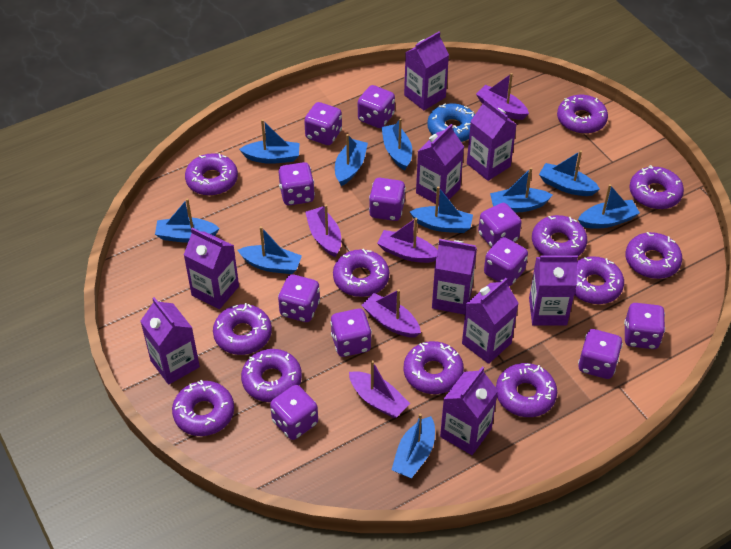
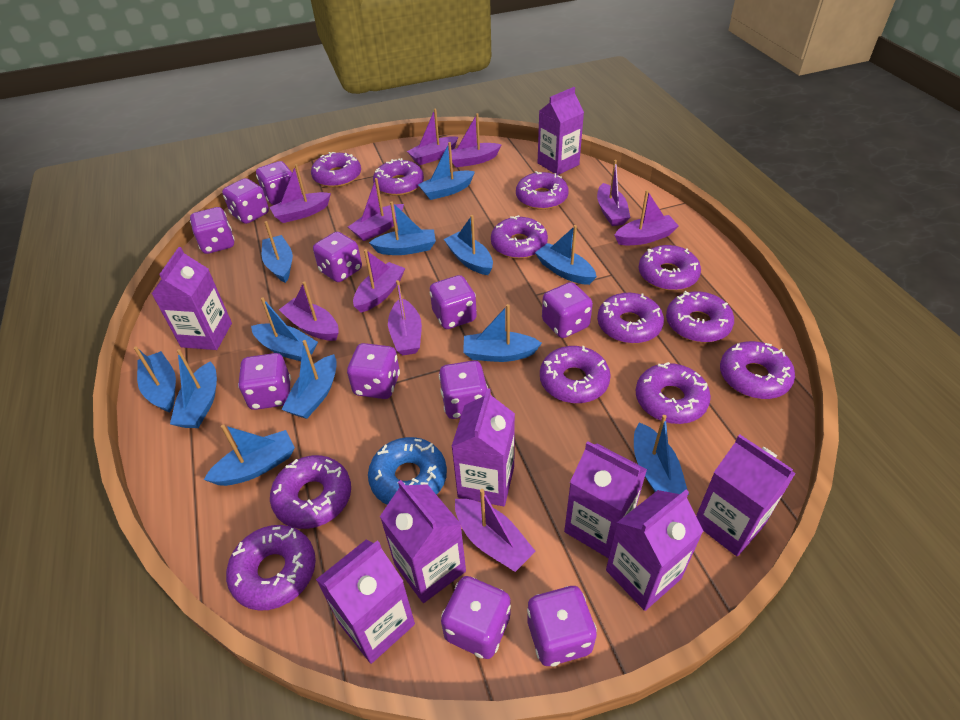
blue boat: [155,198,220,243] [238,226,302,274] [239,119,300,164] [335,134,368,186] [382,118,412,170] [391,413,435,478] [410,186,473,233] [490,167,553,212] [539,150,600,196] [578,184,640,228] = 10 -> [134,346,176,413] [170,349,217,428] [204,424,295,486] [251,297,318,361] [262,221,293,283] [281,340,337,419] [369,201,436,255] [418,142,475,200] [444,215,493,275] [463,304,542,362] [535,225,597,285] [634,415,689,495] = 12
purple boat: [305,205,341,257] [349,360,410,418] [362,289,421,338] [377,218,438,263] [476,73,529,120] = 5 -> [269,164,331,223] [279,281,338,341] [348,178,404,241] [353,249,405,312] [388,280,422,355] [407,109,458,165] [451,113,502,167] [455,489,536,572] [597,160,630,226] [615,190,679,245] = 10
purple carton: [140,297,200,385] [184,228,239,309] [404,32,449,110] [416,124,464,206] [432,239,477,315] [440,367,498,455] [462,278,519,364] [467,98,517,181] [529,255,578,325] = 9 -> [152,247,232,350] [316,540,415,664] [380,480,466,603] [451,388,515,506] [538,87,584,175] [564,441,647,558] [606,490,704,611] [696,434,796,557] = 8

